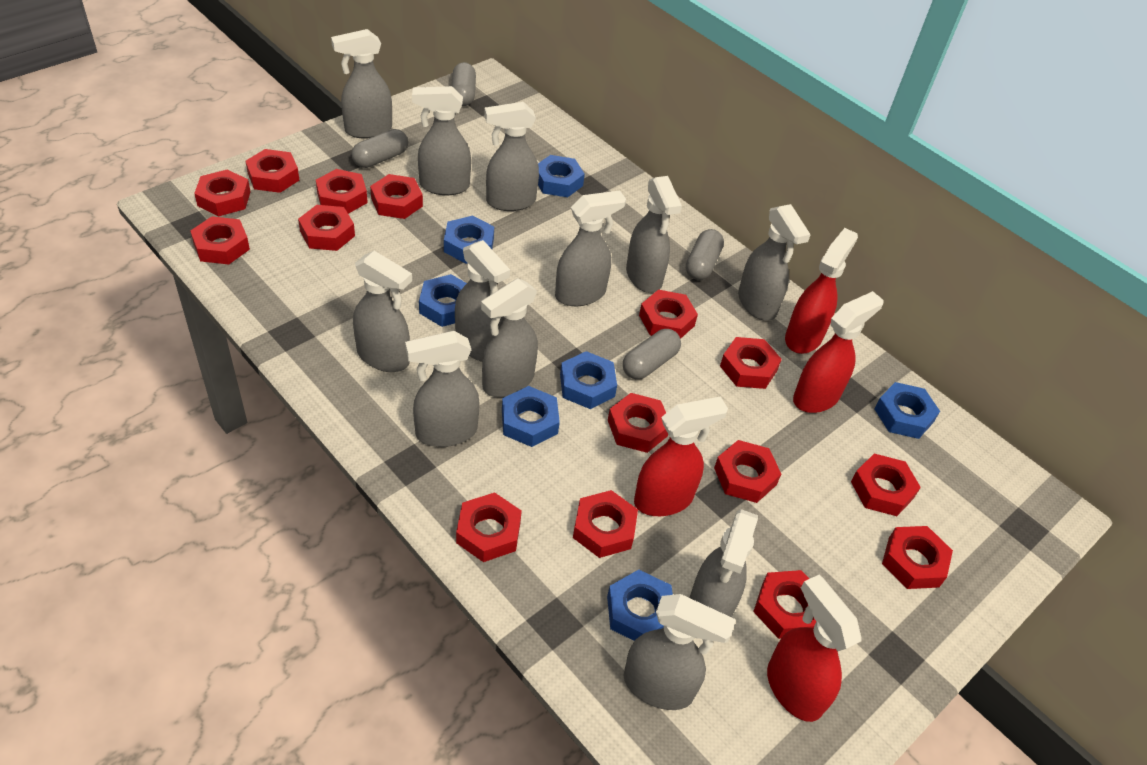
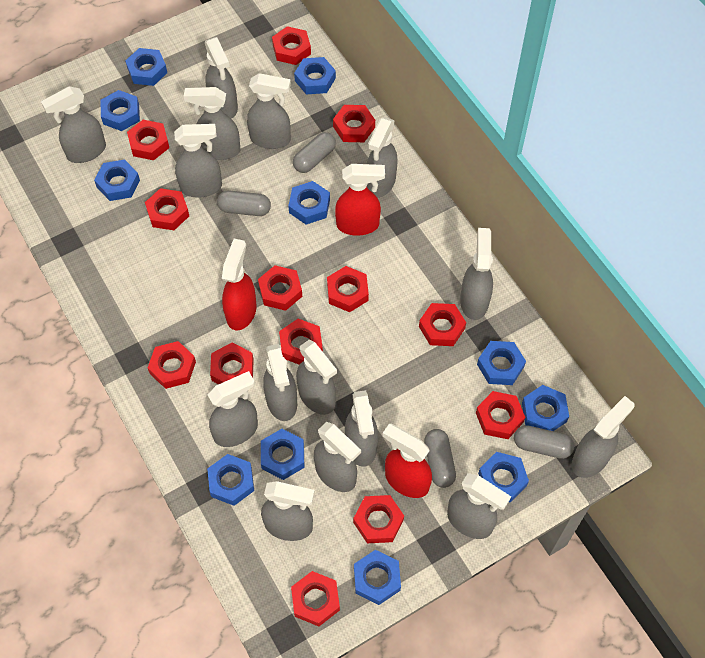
blue nut: [419,274,467,327] [444,215,494,264] [502,386,560,447] [538,155,585,197] [560,351,617,409] [607,570,673,641] [875,382,940,439] = 7 -> [94,159,140,201] [101,90,140,131] [125,48,167,86] [207,454,254,506] [261,429,304,480] [288,181,330,225] [294,57,336,94] [354,550,401,605] [477,341,526,385] [478,452,529,502] [522,385,569,431] = 11
grey spray bottle: [331,29,392,139] [353,251,412,372] [405,331,480,447] [412,86,471,195] [455,240,510,362] [481,278,538,397] [484,102,539,211] [555,190,626,306] [624,594,736,710] [626,176,682,293] [689,509,758,617] [738,204,811,321] = 12 -> [41,86,106,163] [174,124,222,198] [184,87,241,160] [205,37,238,119] [208,371,258,447] [247,73,291,149] [261,481,315,541] [263,344,297,421] [296,340,337,415] [314,422,361,492] [345,390,378,467] [367,117,397,198] [447,473,511,539] [460,228,493,320] [571,396,634,478] = 15
red nut: [190,216,250,264] [194,170,250,216] [246,149,299,193] [298,205,355,251] [316,169,368,214] [370,174,423,219] [456,492,522,562] [573,490,638,558] [608,393,668,453] [639,289,698,339] [714,440,781,503] [720,337,782,389] [753,570,816,639] [851,454,921,516] [882,526,953,589] = 15 -> [127,120,169,160] [145,188,189,230] [148,341,196,389] [210,343,254,384] [258,265,302,311] [272,26,311,65] [279,319,323,365] [291,571,340,626] [327,266,369,312] [333,105,375,142] [353,495,404,543] [419,303,466,346] [476,391,525,439] = 13
red spray bottle: [634,396,728,516] [767,575,861,722] [785,228,858,354] [793,291,884,413] = 4 -> [222,239,257,330] [335,164,385,236] [382,424,432,498] = 3

